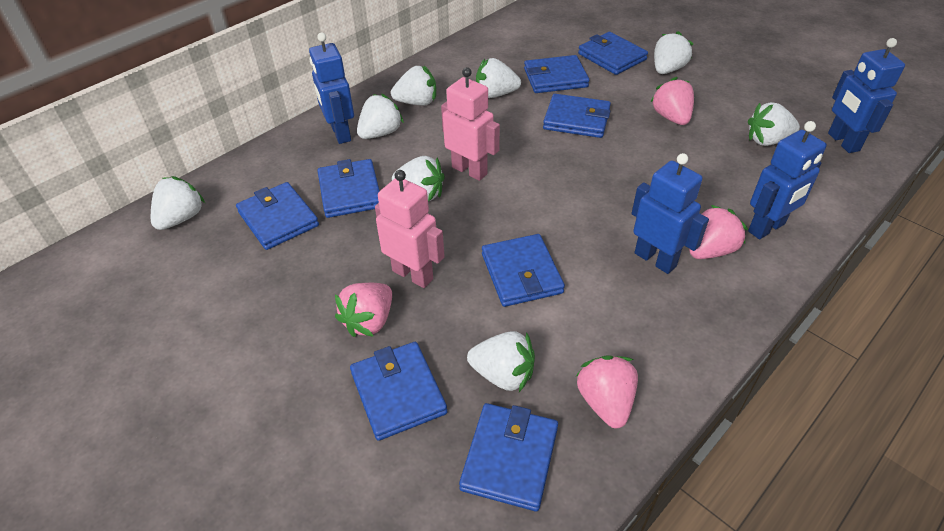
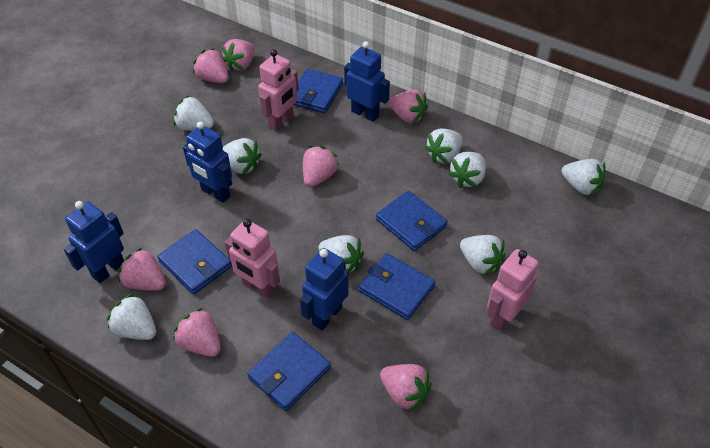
blue wallet: [236,182,319,250] [317,159,380,218] [350,342,447,441] [459,403,558,511] [482,234,565,307] [524,55,589,93] [543,94,611,138] [578,32,648,75] = 8 -> [157,229,232,294] [247,332,331,411] [294,69,343,113] [359,254,435,320] [376,191,448,251] = 5
pink robot: [375,170,445,288] [441,67,500,181] = 2 -> [225,219,280,299] [258,49,299,131] [487,249,539,331] = 3
pink strawberry: [335,283,392,337] [576,356,638,428] [650,77,694,125] [689,205,748,259] = 4 -> [118,248,166,291] [173,308,221,357] [193,48,229,83] [222,39,255,71] [303,146,339,187] [380,364,432,412] [389,89,428,124] = 7

